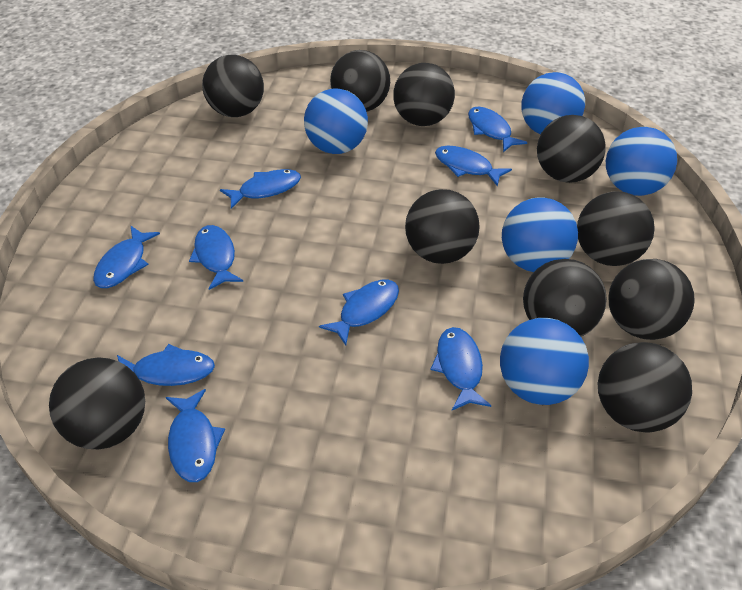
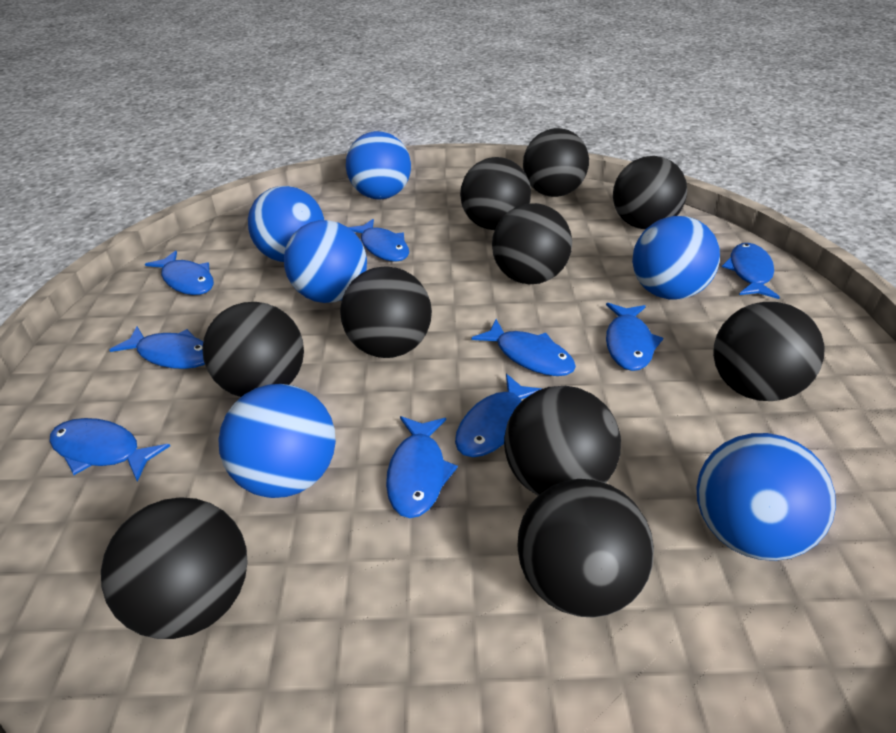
blue ball: [304,89,368,154] [500,318,589,405] [502,197,578,272] [521,72,585,135] [606,127,677,196] = 5 -> [218,384,336,498] [248,186,324,262] [284,220,367,303] [346,131,411,199] [632,216,720,300] [696,433,836,561] = 6

